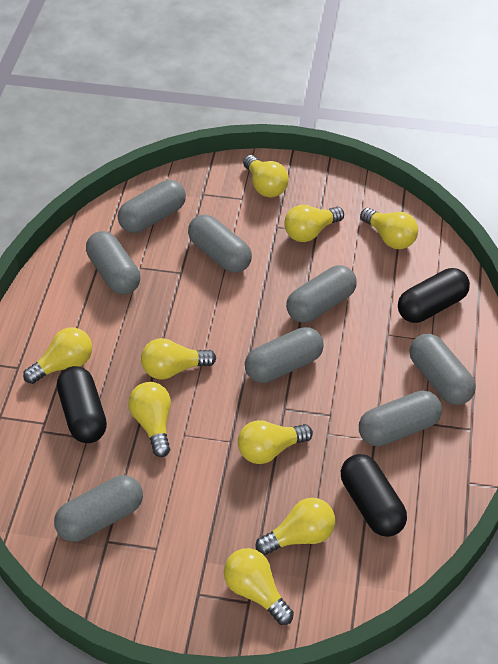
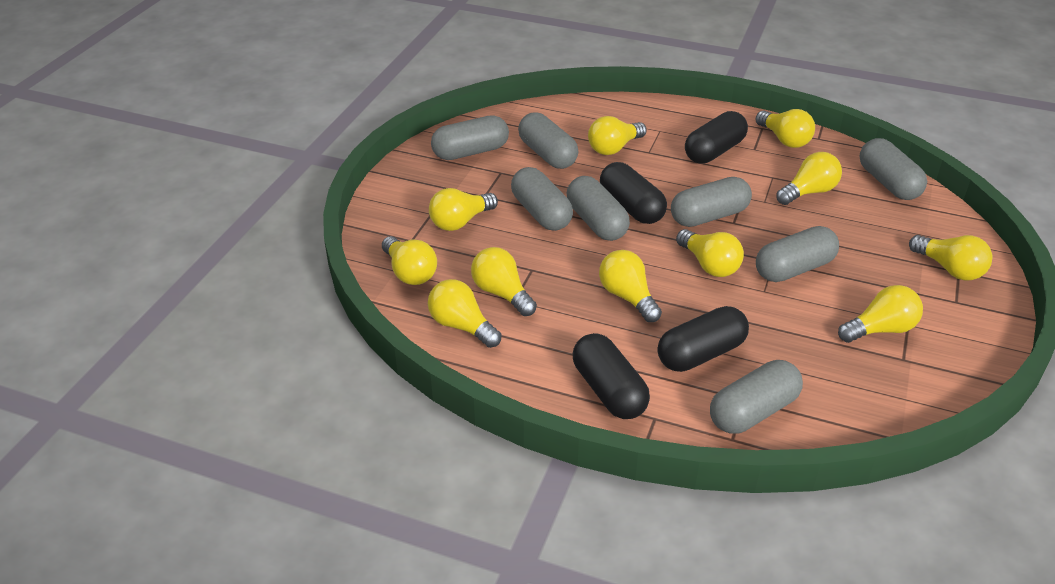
black capsule: [57,366,107,443] [341,454,407,537] [398,268,470,323] = 3 -> [573,333,650,419] [600,162,667,224] [658,306,749,372] [685,111,748,164] = 4
yellow light bulb: [23,327,92,384] [128,382,171,457] [141,338,216,379] [224,548,294,625] [238,420,313,464] [243,155,289,197] [255,498,335,555] [284,205,344,242] [360,208,418,249] = 9 -> [382,236,437,285] [428,279,502,348] [429,188,498,231] [471,247,537,316] [588,116,647,155] [599,250,662,322] [676,229,744,277] [756,109,815,148] [776,152,842,205] [838,285,923,343] [909,235,992,281] = 11

